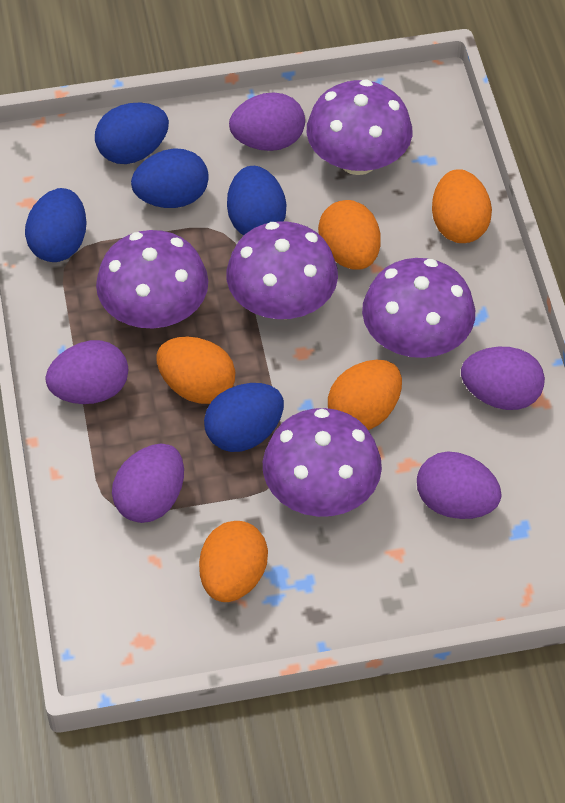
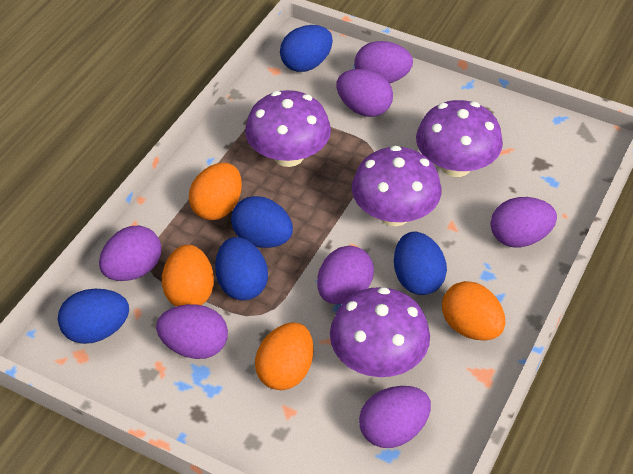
orange egg: [157,336,235,404] [199,521,268,602] [318,200,380,270] [328,360,402,430] [432,169,492,243] = 5 -> [162,245,214,307] [189,163,242,220] [255,322,314,390] [442,281,505,340] = 4
purple egg: [45,340,128,404] [112,444,184,523] [229,92,305,151] [417,451,502,519] [461,347,545,410] = 5 -> [99,226,161,281] [156,304,228,359] [317,246,374,304] [336,69,393,117] [354,41,413,83] [359,386,431,448] [491,197,557,247] = 7
purple mushroom: [96,230,208,328] [226,221,338,319] [263,408,382,517] [307,79,412,175] [362,258,475,358] = 5 -> [245,90,331,167] [330,287,430,377] [352,146,441,226] [416,100,503,177] = 4

